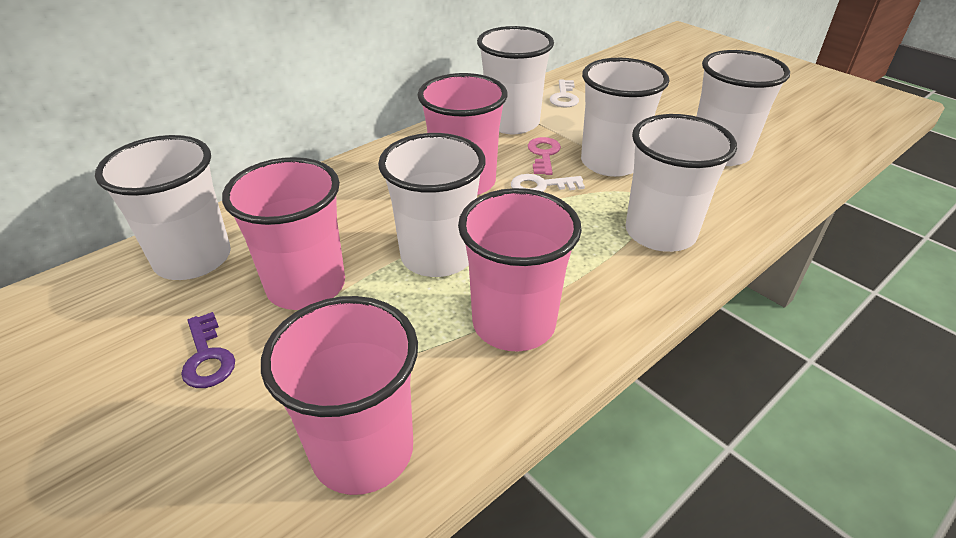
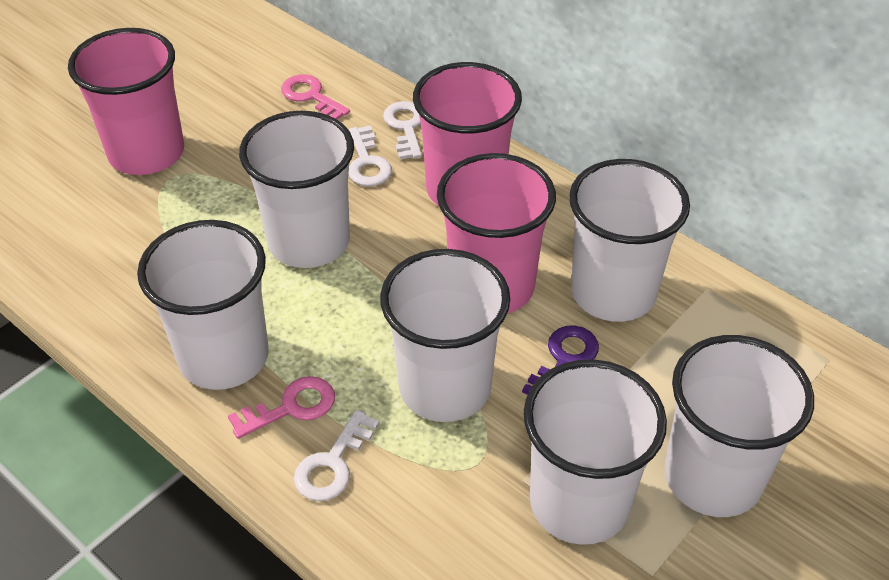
pink cup: [222,157,345,310] [261,296,418,495] [418,73,507,195] [458,188,582,351] = 4 -> [68,28,184,175] [413,62,522,206] [437,153,556,314] = 3
pink key: [528,137,561,175] = 1 -> [228,376,335,439] [281,74,350,120] = 2
white key: [511,174,585,192] [550,79,579,107] = 2 -> [294,410,380,501] [349,125,392,186] [383,101,422,159] = 3

